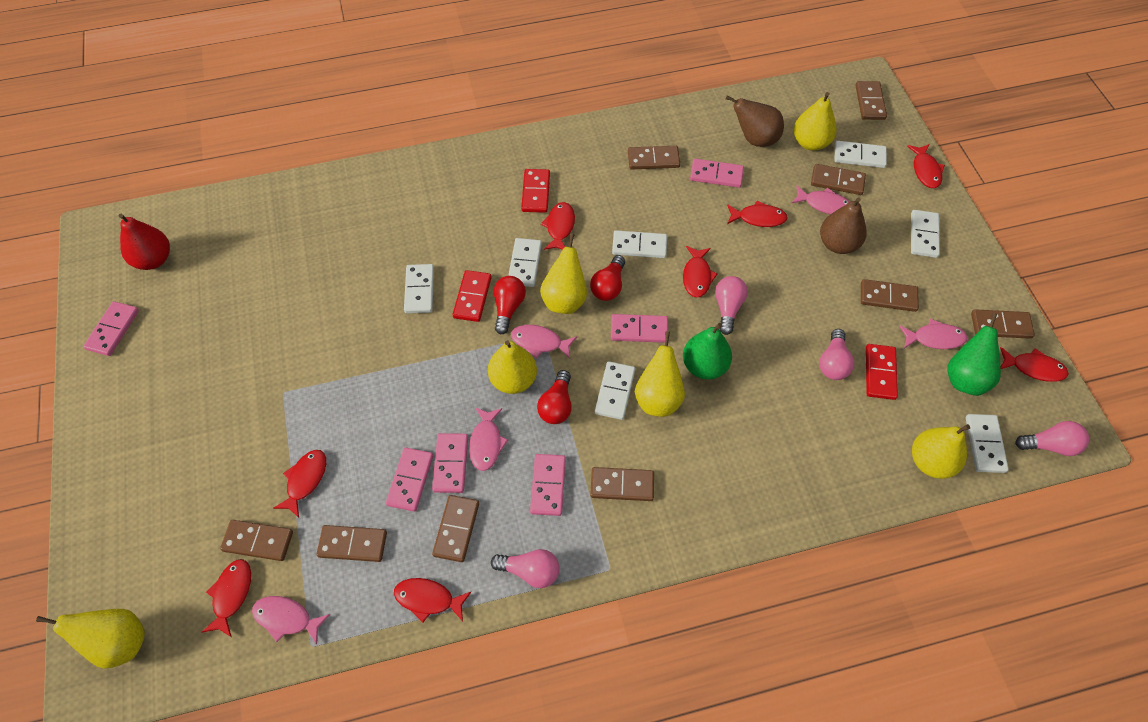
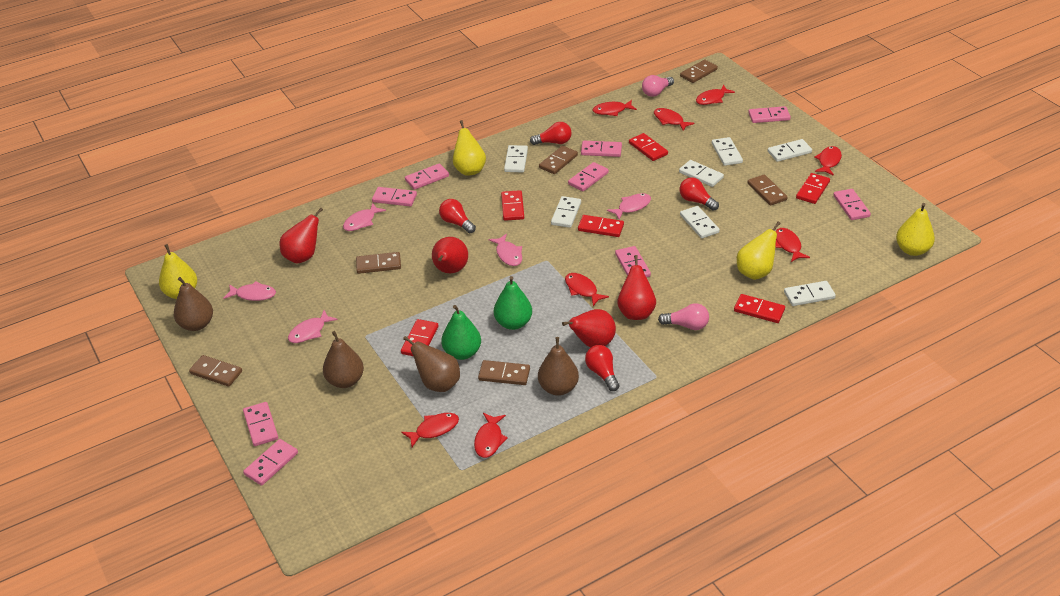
brown domino: [220,520,293,561] [317,525,387,562] [432,495,479,562] [590,467,654,501] [628,146,680,170] [811,164,866,195] [855,81,887,120] [861,279,919,312] [971,309,1035,339] = 9 -> [189,355,242,387] [356,252,401,274] [478,360,530,385] [539,146,578,174] [680,60,718,83] [747,175,787,205] = 6
brown pear: [726,95,784,147] [820,197,867,254] = 2 -> [174,277,213,331] [323,331,364,388] [403,336,460,392] [538,337,579,396] = 4
pink domino: [83,301,139,356] [386,448,433,512] [432,433,468,493] [530,454,566,516] [611,314,668,343] [690,159,744,188] = 6 -> [243,402,278,446] [243,439,298,486] [372,187,417,206] [405,163,449,190] [568,162,609,191] [581,141,622,157] [615,246,651,277] [748,106,791,123] [833,189,871,220] = 9
pink light bulb: [491,549,560,588] [715,276,748,335] [819,329,854,380] [1015,421,1089,456] = 4 -> [642,75,674,97] [658,303,709,330] = 2
red domino: [452,270,492,322] [521,169,550,213] [866,344,898,400] = 3 -> [401,319,439,356] [501,190,524,221] [578,215,624,237] [629,133,668,161] [734,294,785,323] [796,173,830,204] = 6
red light bulb: [494,276,526,334] [537,370,572,424] [590,255,625,301] = 3 -> [439,199,476,233] [530,122,572,145] [585,345,619,391] [680,177,719,211] = 4
red pear: [118,214,170,270] = 1 -> [280,208,323,264] [432,237,468,273] [562,309,616,347] [617,255,656,320] = 4
yellow pear: [36,609,145,668] [488,340,537,394] [540,234,587,314] [635,331,685,417] [794,92,837,151] [912,424,970,479] = 6 -> [159,244,197,299] [453,120,486,175] [737,221,780,280] [896,203,935,256] = 4

